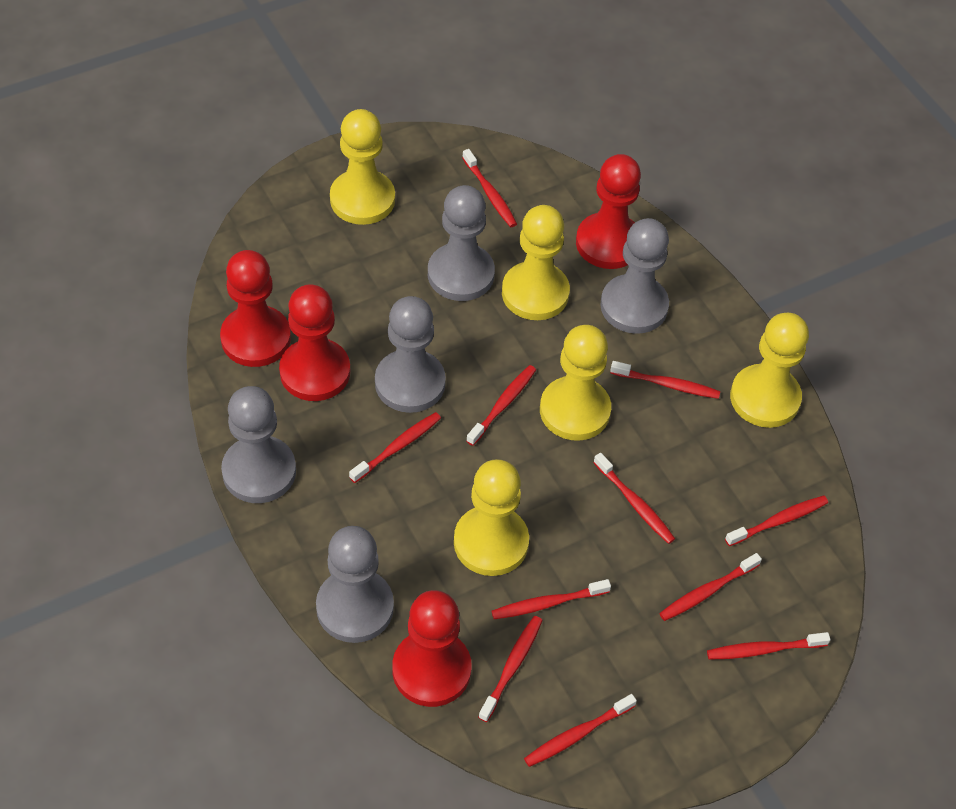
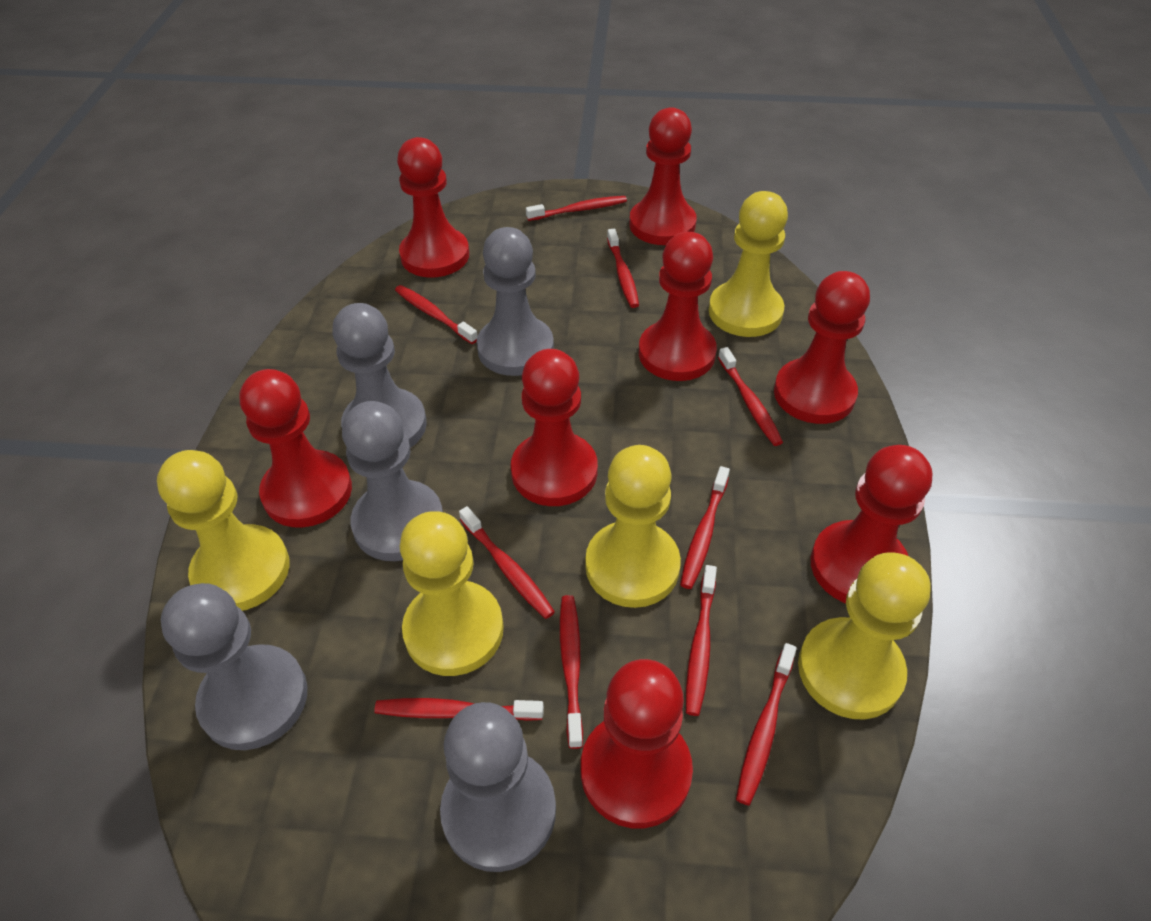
red pawn: [220,250,291,367] [279,284,350,401] [392,590,472,707] [576,154,641,269] = 4 -> [240,369,352,527] [397,137,469,278] [511,349,598,506] [581,659,693,828] [629,107,697,245] [639,232,717,381] [774,271,870,424] [810,445,932,604] = 8
red toothbrush: [349,412,441,483] [462,149,517,227] [466,365,536,446] [478,616,543,722] [492,579,611,619] [524,694,637,767] [593,453,675,544] [610,361,720,399] [659,553,762,621] [707,632,830,660] [725,496,828,546] = 11 -> [374,698,544,721] [395,285,478,344] [459,506,555,619] [526,196,627,221] [560,595,583,749] [607,229,639,308] [680,466,730,589] [686,565,717,716] [718,347,783,446] [736,643,797,806] = 10

